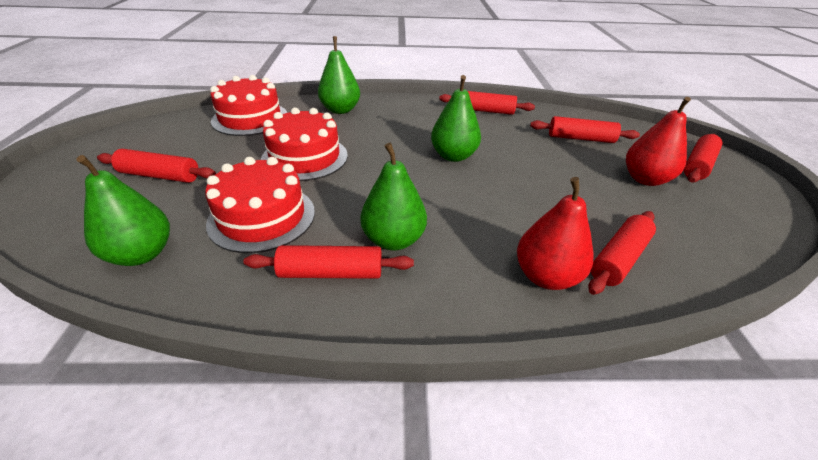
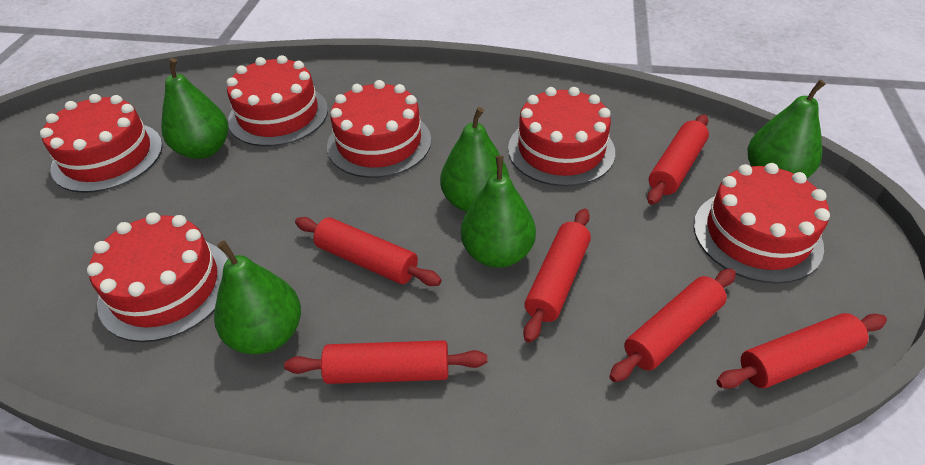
green pear: [76,155,170,266] [318,36,360,114] [361,143,427,250] [431,75,481,162] = 4 -> [161,58,228,159] [214,240,301,354] [440,107,509,212] [461,155,536,268] [747,80,826,178] = 5
red cake: [205,157,315,253] [210,75,287,136] [261,108,348,181] = 3 -> [40,94,163,193] [87,212,228,342] [227,55,328,146] [327,80,431,178] [508,87,615,186] [694,163,830,284] = 6
red pear: [517,177,593,290] [626,97,691,186] = 2 -> none = 0

